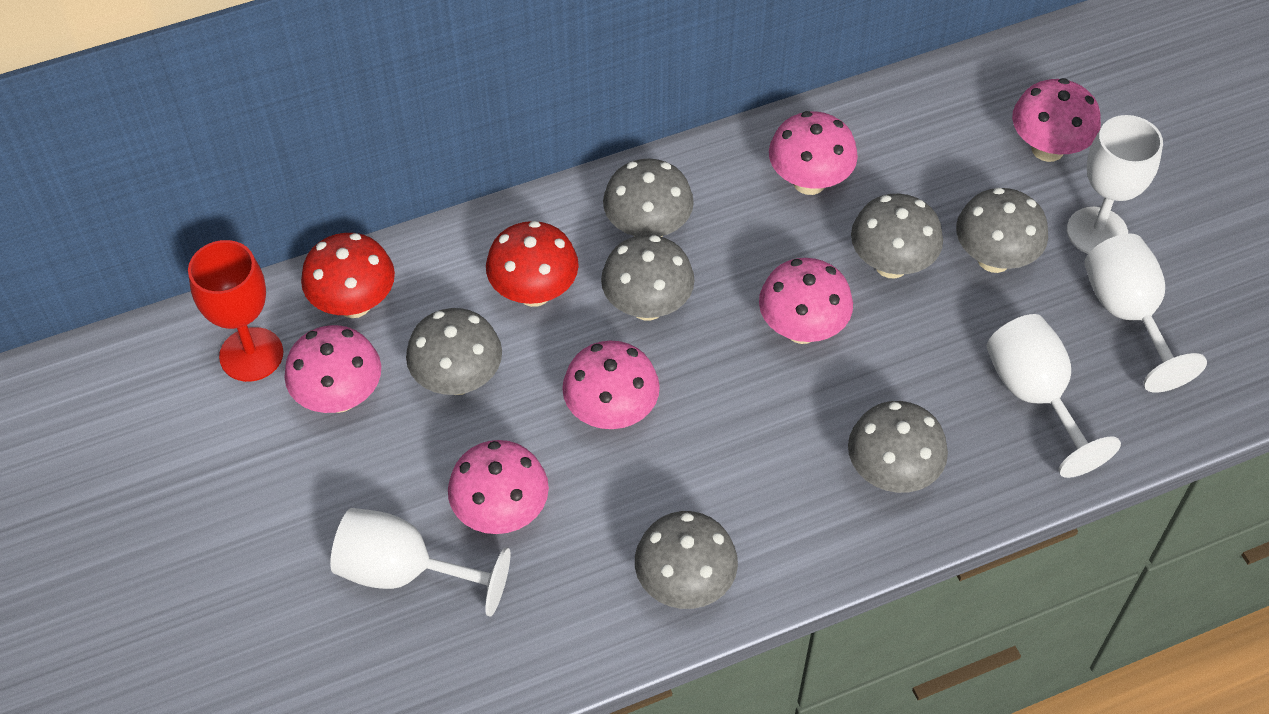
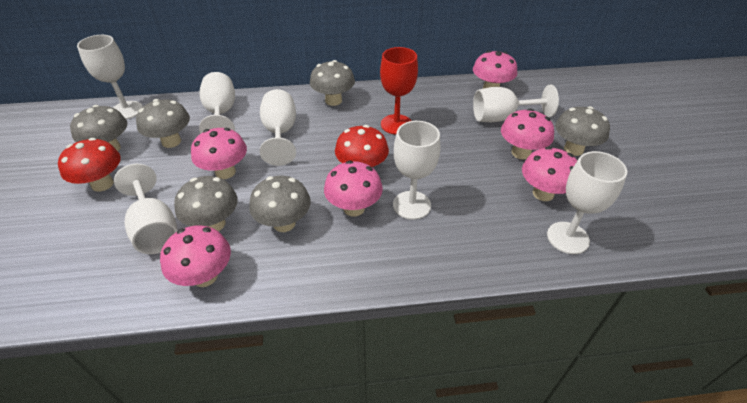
grey mushroom: [406,308,502,395] [601,235,694,321] [603,158,694,237] [635,511,738,609] [848,401,948,493] [851,194,943,278] [956,188,1048,273] = 7 -> [70,105,127,151] [136,99,190,148] [174,176,238,231] [249,176,311,232] [310,60,355,106] [555,106,610,156] = 6
white goblet: [330,508,511,616] [987,314,1121,478] [1067,115,1163,254] [1084,233,1207,393] = 4 -> [77,35,143,119] [114,164,177,254] [199,72,235,134] [260,89,296,166] [393,121,440,220] [473,85,559,122] [547,151,628,254] = 7

